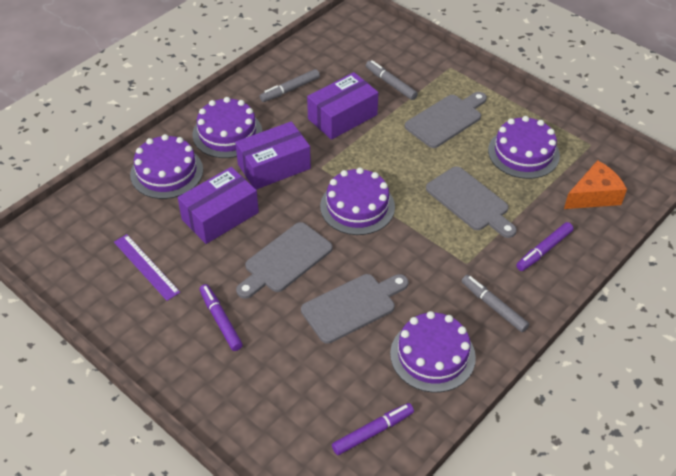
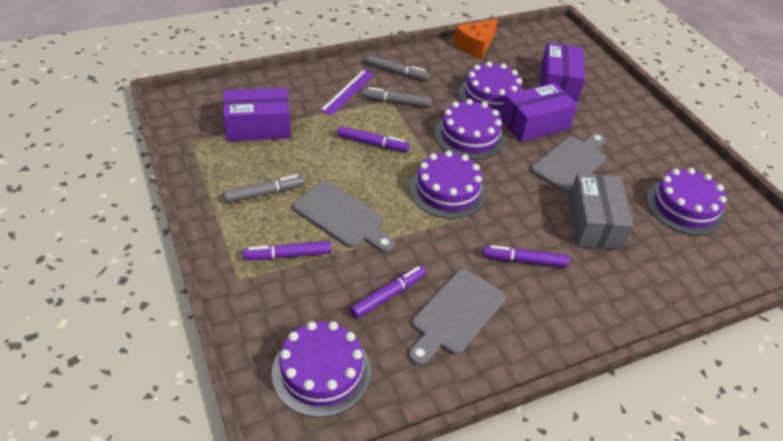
grey box: none = 0 -> [568,173,634,250] = 1
grey cutting board: [236,222,333,299] [301,274,408,344] [405,92,487,148] [426,166,517,238] = 4 -> [292,181,395,253] [409,269,506,366] [531,133,606,193] = 3
purple marker: [200,284,243,351] [332,403,414,455] [516,222,573,271] = 3 -> [243,241,332,260] [337,126,410,152] [350,266,426,319] [483,245,569,267] = 4

